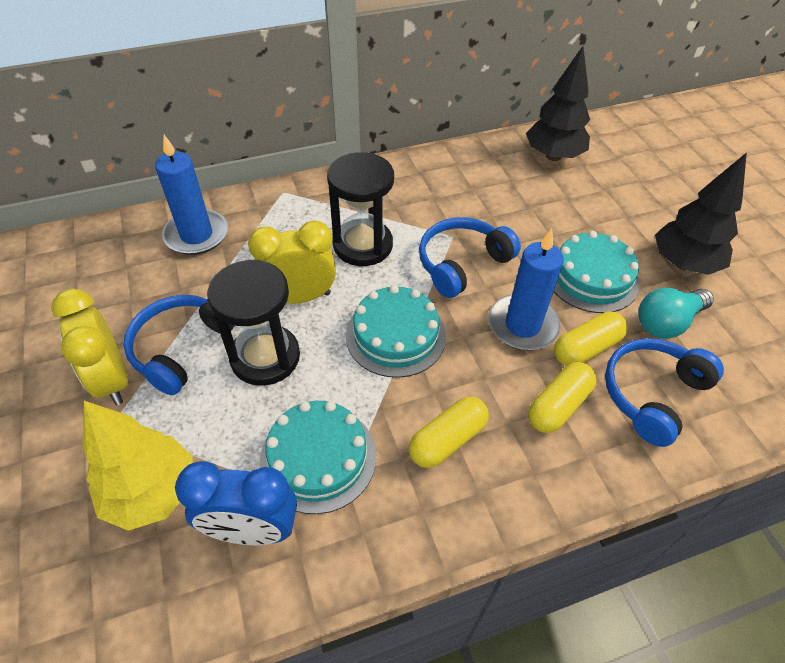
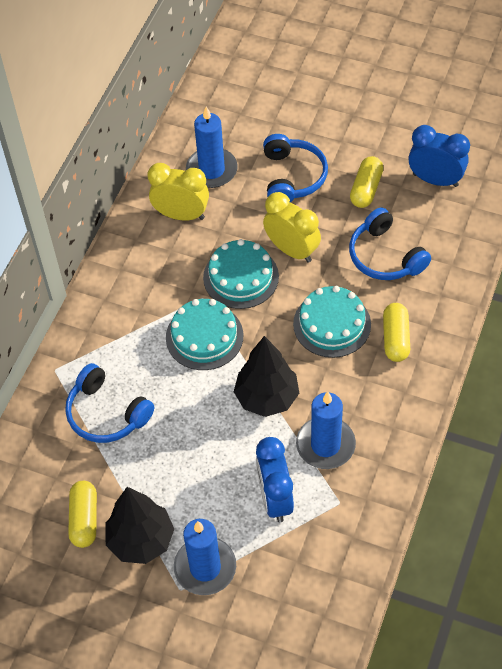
black hourglass: [207,260,300,386] [327,152,394,266] = 2 -> none = 0
blue candle: [155,135,228,255] [488,228,564,350] = 2 -> [174,519,236,595] [186,106,238,188] [296,392,356,469] = 3
blue clock: [175,461,297,545] = 1 -> [256,437,294,523] [409,125,470,187] = 2
turquoise light bulb: [638,288,714,339] = 1 -> none = 0
yellow tree: [83,401,193,531] = 1 -> none = 0

